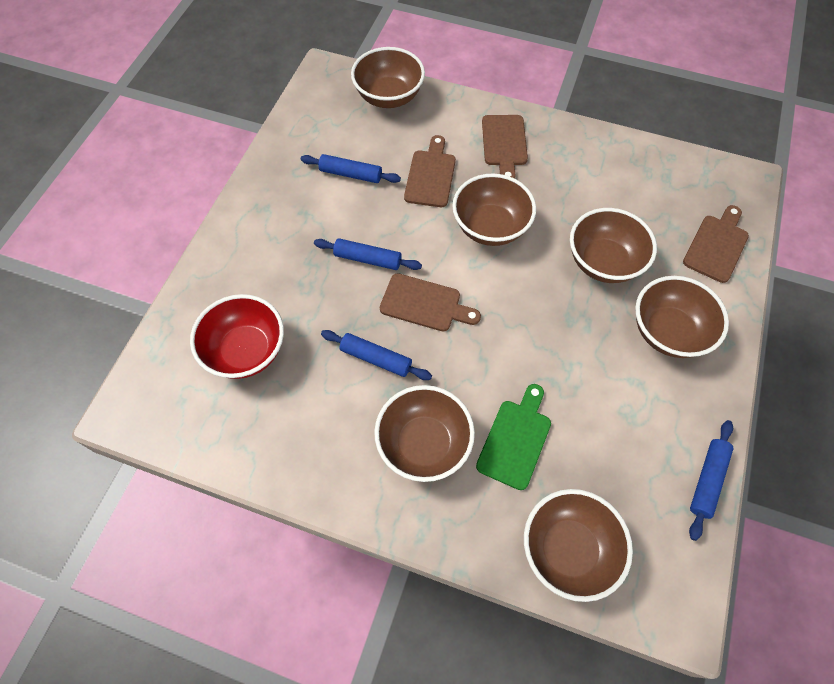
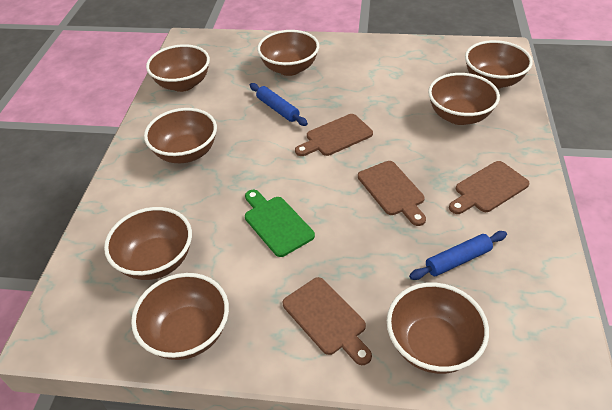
blue rolling pin: [301,154,401,183] [314,238,422,270] [321,330,432,380] [689,420,733,541] = 4 -> [250,83,308,126] [409,231,507,280] = 2
brown bowl: [351,47,425,108] [374,385,475,482] [452,173,536,246] [524,489,633,602] [570,208,657,283] [635,276,729,358] = 6 -> [104,207,192,280] [131,273,229,360] [144,108,217,163] [146,44,210,92] [257,30,319,76] [387,283,489,374] [428,73,500,125] [465,40,533,89] = 8
red bowl: [190,294,284,379] = 1 -> none = 0

